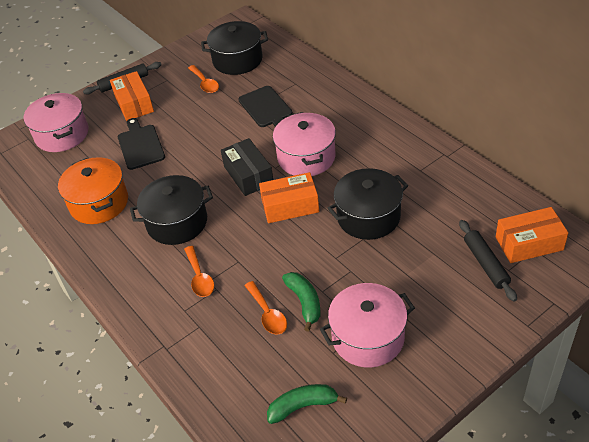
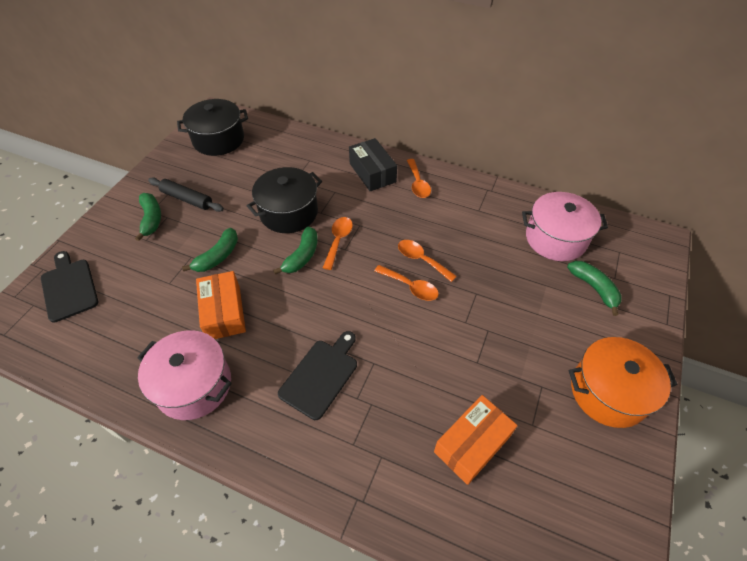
black pot: [130,175,213,245] [201,21,268,75] [328,168,408,240] = 3 -> [177,99,248,156] [247,167,322,233] = 2
black rolling pin: [83,62,161,94] [459,220,517,302] = 2 -> [148,177,224,212] = 1
green banana: [267,384,347,424] [282,272,320,332] = 2 -> [135,193,161,241] [182,228,238,272] [273,227,318,275] [567,261,622,316] = 4
orange box: [110,71,154,121] [259,172,319,223] [496,207,568,263] = 3 -> [196,271,246,339] [434,395,517,485] = 2
orange spoon: [184,246,214,297] [188,65,219,93] [245,281,287,334] = 3 -> [323,217,353,270] [374,265,439,301] [398,240,457,282] [407,159,431,198] = 4
pink pot: [23,93,88,152] [273,112,336,176] [320,283,415,368] = 3 -> [137,330,232,420] [522,192,608,261] = 2

